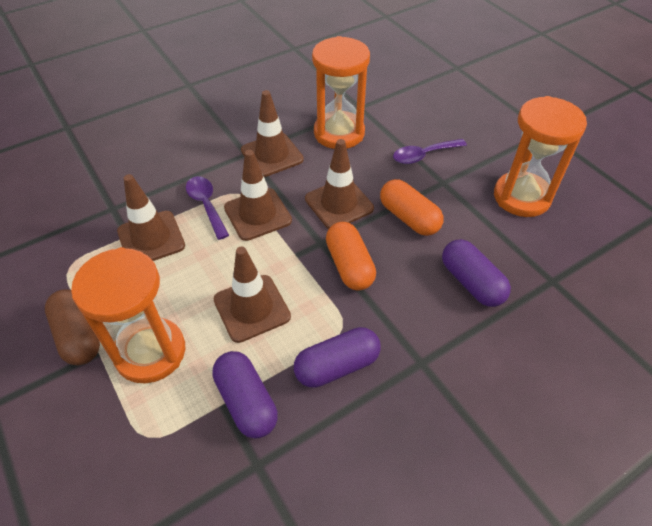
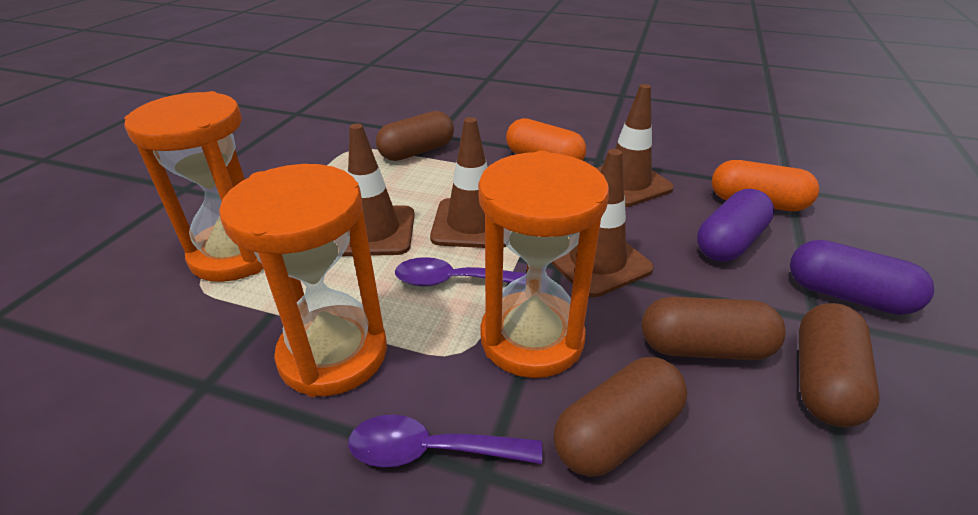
brown capsule: [45,289,100,365] = 1 -> [376,111,454,161] [554,357,688,477] [642,297,786,360] [799,303,880,427] = 4
brown traffic cone: [117,174,185,261] [214,246,291,343] [224,150,292,241] [241,90,304,177] [305,139,374,229] = 5 -> [342,123,415,256] [430,117,506,248] [551,149,654,297] [597,84,674,207] = 4
purple capsule: [212,351,278,439] [294,327,381,388] [442,239,511,307] = 3 -> [697,189,774,261] [790,240,934,315] = 2

